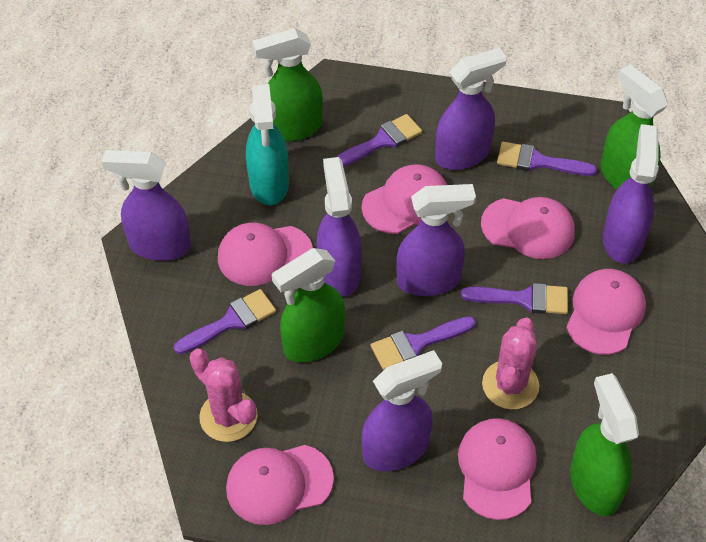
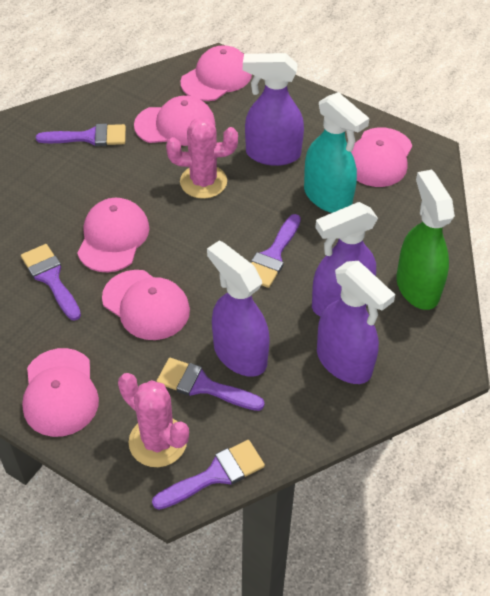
green spray bottle: [252,28,323,142] [272,248,345,362] [570,373,639,516] [601,64,668,189] = 4 -> [396,170,455,310] = 1
purple spray bottle: [102,150,191,261] [317,157,362,297] [362,350,442,471] [397,184,476,296] [435,48,507,170] [603,124,659,263] = 6 -> [207,240,270,377] [243,53,304,166] [312,202,378,317] [317,261,395,384] = 4

